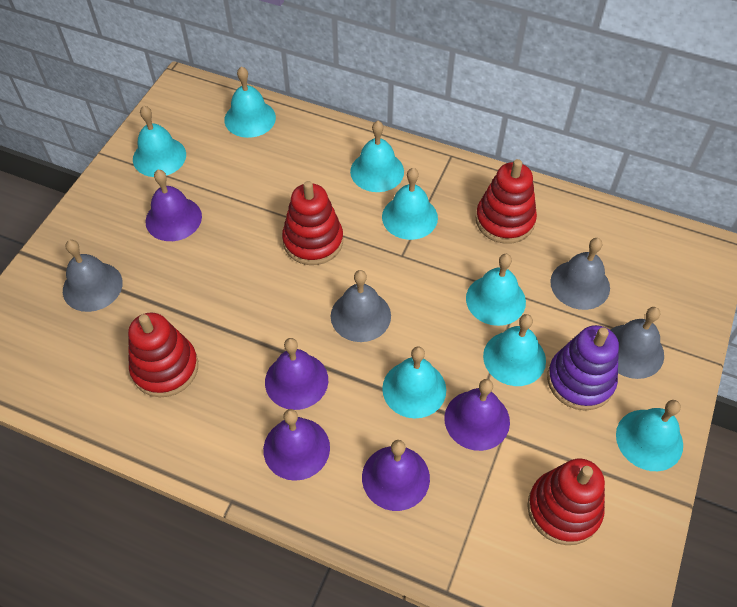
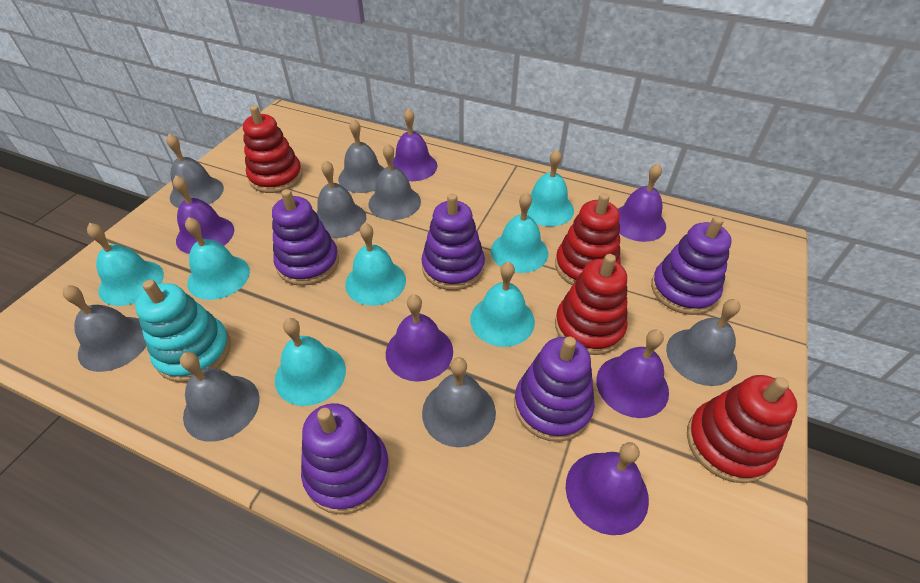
grey bell: [63,240,123,312] [331,270,391,342] [550,238,610,310] [610,307,664,379] = 4 -> [62,285,146,372] [166,134,224,208] [180,352,260,442] [316,160,366,238] [338,118,385,193] [368,143,421,220] [422,357,496,447] [666,299,741,386] = 8
purple bell: [145,170,202,241] [263,409,330,481] [265,338,328,410] [362,440,430,511] [444,379,510,451] = 5 -> [173,175,234,254] [386,295,453,382] [393,108,437,181] [566,442,649,535] [596,329,669,418] [618,163,666,242] = 6
purple stacking toy: [547,325,619,410] = 1 -> [272,189,339,286] [301,403,390,515] [421,194,485,290] [514,337,595,442] [651,216,732,315] = 5
turquoise bell: [133,106,186,177] [224,66,276,138] [350,121,404,192] [382,168,438,240] [382,346,446,418] [466,254,526,326] [483,314,546,386] [616,400,683,471] = 8 -> [87,223,164,306] [185,217,250,300] [275,318,346,406] [345,223,406,306] [470,262,535,347] [491,192,548,273] [527,149,574,226] = 7
turquoise stacking toy: none = 0 -> [135,280,231,383] = 1

